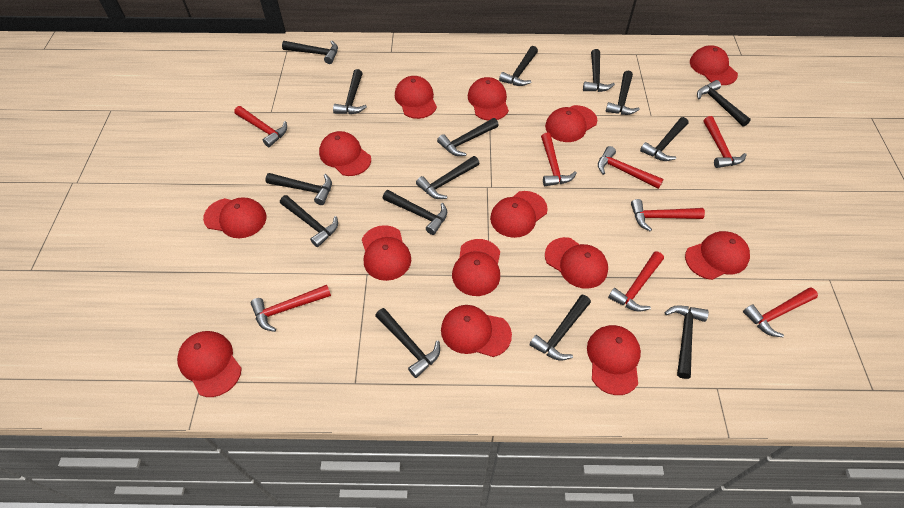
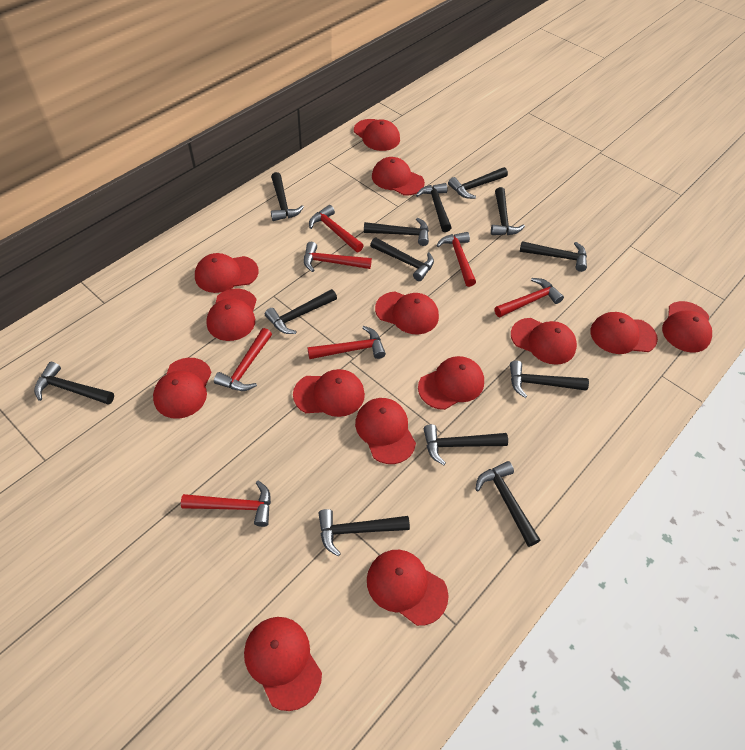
black hammer: [265,173,332,205] [280,195,338,247] [282,41,338,64] [333,69,367,114] [375,308,440,378] [383,190,447,235] [416,156,480,199] [437,118,499,156] [499,46,538,86] [529,295,591,361] [583,49,615,92] [606,71,640,115] [640,117,688,161] [665,305,709,379] [697,80,751,127] = 15 -> [34,362,114,405] [265,289,337,334] [271,172,304,221] [318,509,410,556] [364,217,429,246] [370,237,434,281] [416,183,452,232] [423,424,508,465] [448,167,508,199] [475,461,540,547] [491,187,525,235] [510,360,589,398] [520,241,587,272] = 13
red hammer: [234,106,287,147] [251,285,331,332] [541,133,577,186] [598,146,664,189] [608,251,664,311] [631,199,705,232] [704,116,747,168] [743,287,818,337] = 8 -> [181,481,271,527] [214,328,272,391] [304,242,372,272] [308,326,386,359] [309,205,364,252] [436,232,476,287] [495,278,564,317] = 7

